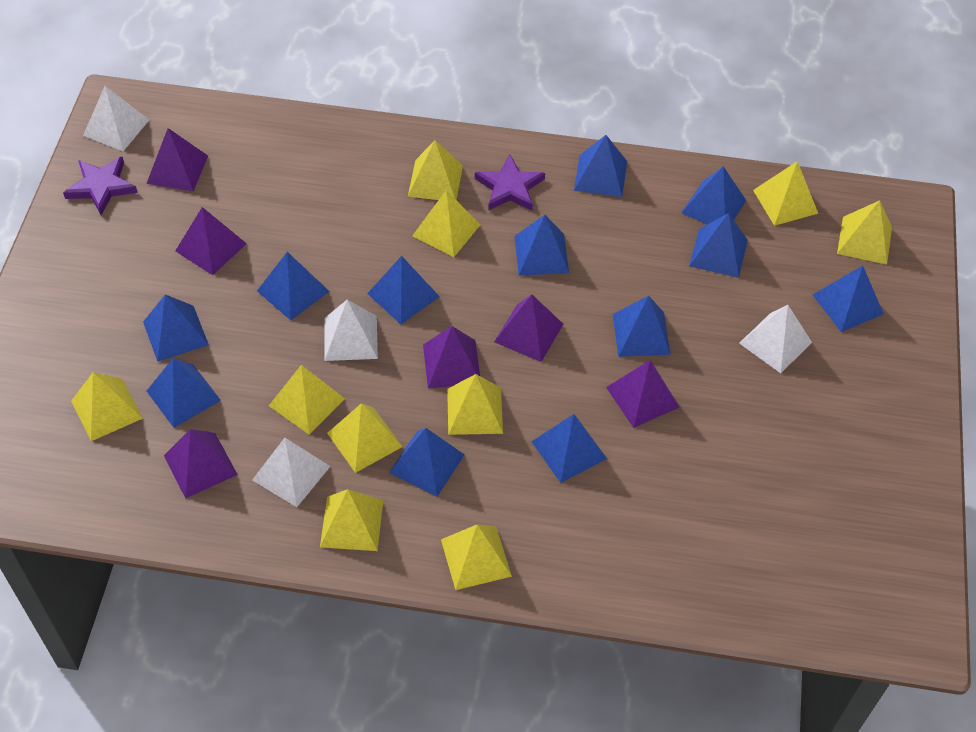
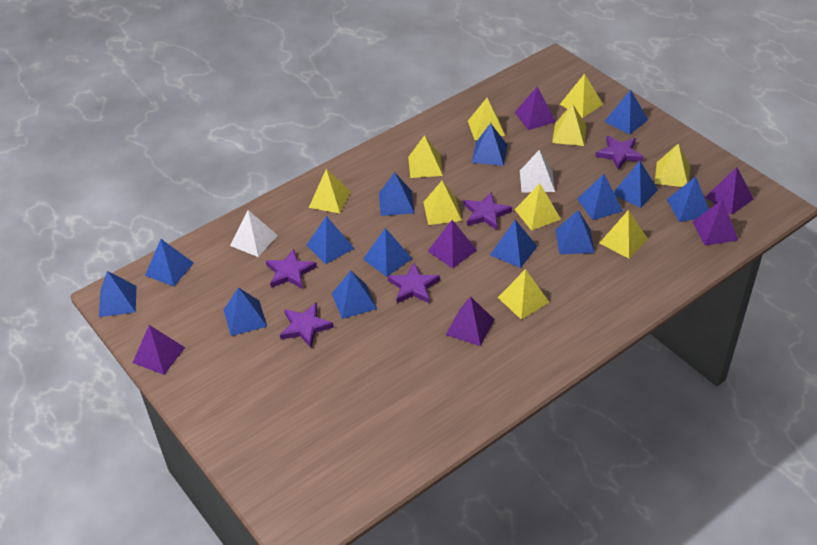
blue pyramid: [143,295,209,362] [147,358,221,428] [257,252,329,320] [367,256,440,324] [389,428,465,497] [515,215,569,276] [531,414,607,483] [574,135,627,197] [613,296,671,357] [681,166,746,224] [689,213,748,278] [813,266,884,332] = 12 -> [99,271,136,317] [145,239,194,286] [224,287,267,336] [307,216,355,264] [332,271,377,319] [363,228,412,277] [379,172,414,216] [472,123,508,166] [490,220,538,268] [556,210,595,254] [577,174,623,220] [604,90,648,135] [614,161,658,208] [667,177,709,222] = 14
purple star: [63,157,138,215] [475,154,545,211] = 2 -> [266,249,317,289] [280,302,334,347] [388,263,440,303] [464,192,512,230] [595,136,644,170] = 5
white pyramid: [83,86,149,151] [252,438,331,507] [325,300,378,361] [739,305,812,373] = 4 -> [230,210,278,257] [520,150,555,192] = 2

